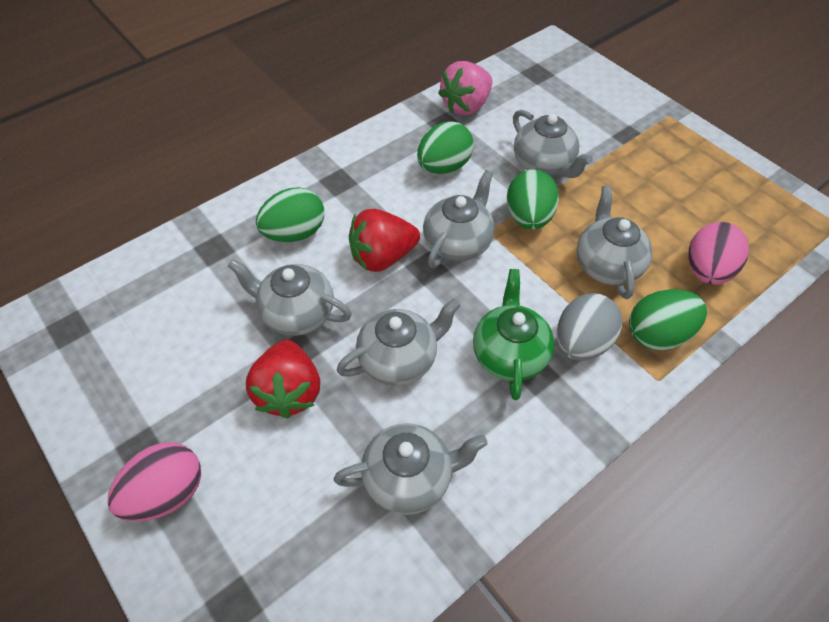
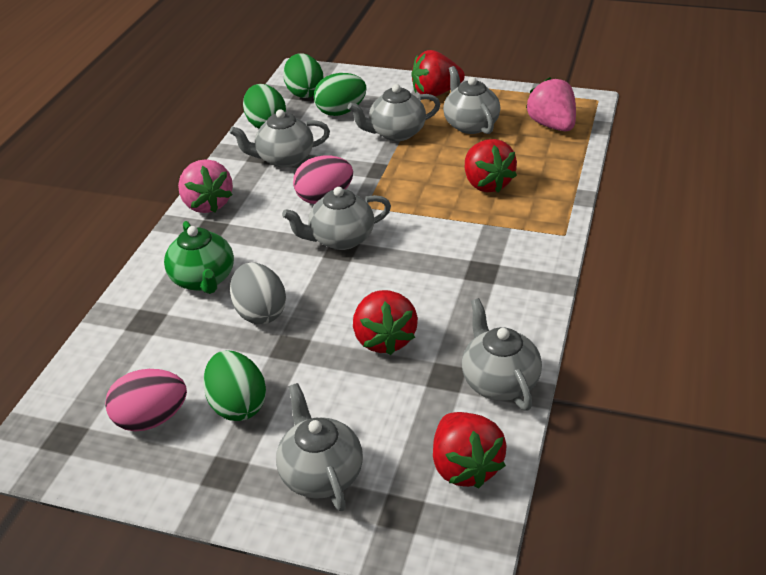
pink strawberry: [438,61,492,115] = 1 -> [178,159,233,213] [526,77,576,131] = 2
red strawberry: [246,340,320,419] [349,209,420,272] = 2 -> [353,290,418,355] [411,50,465,97] [433,412,507,488] [465,139,517,193] = 4

